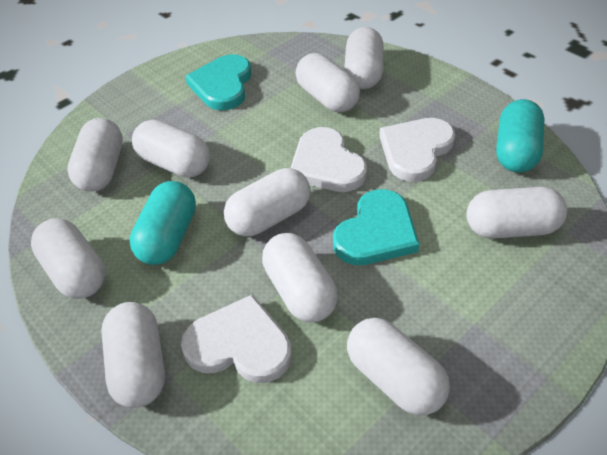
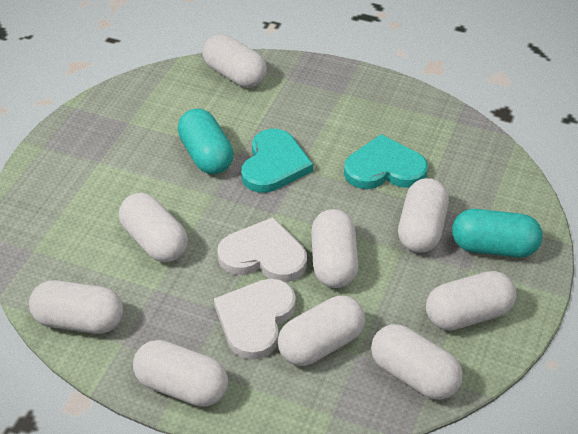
white capsule: [31,218,105,299] [67,118,123,192] [101,302,165,408] [132,120,210,178] [224,168,311,236] [262,233,338,323] [296,53,360,112] [344,27,384,89] [347,318,450,416] [466,187,567,239] = 10 -> [29,280,123,334] [119,193,188,263] [133,340,228,407] [203,34,267,88] [278,296,366,366] [311,209,359,288] [371,324,463,400] [398,178,449,253] [426,271,516,331] = 9
white heart: [181,294,292,383] [291,127,367,192] [379,118,455,182] = 3 -> [214,279,296,360] [217,217,307,282] = 2

